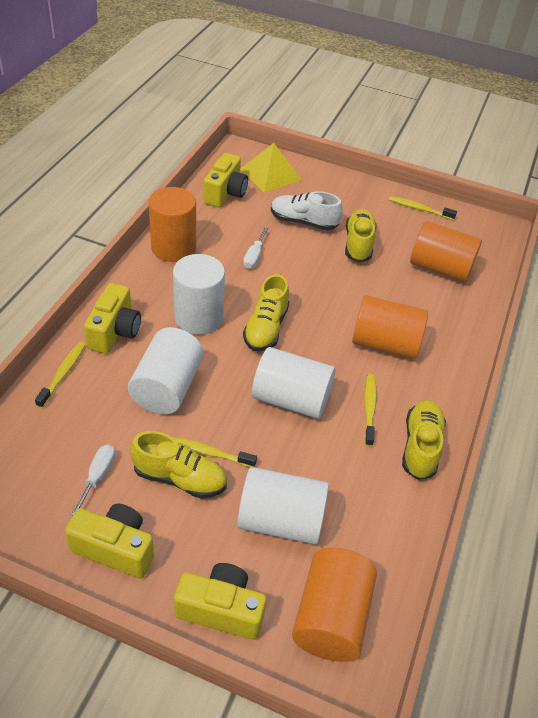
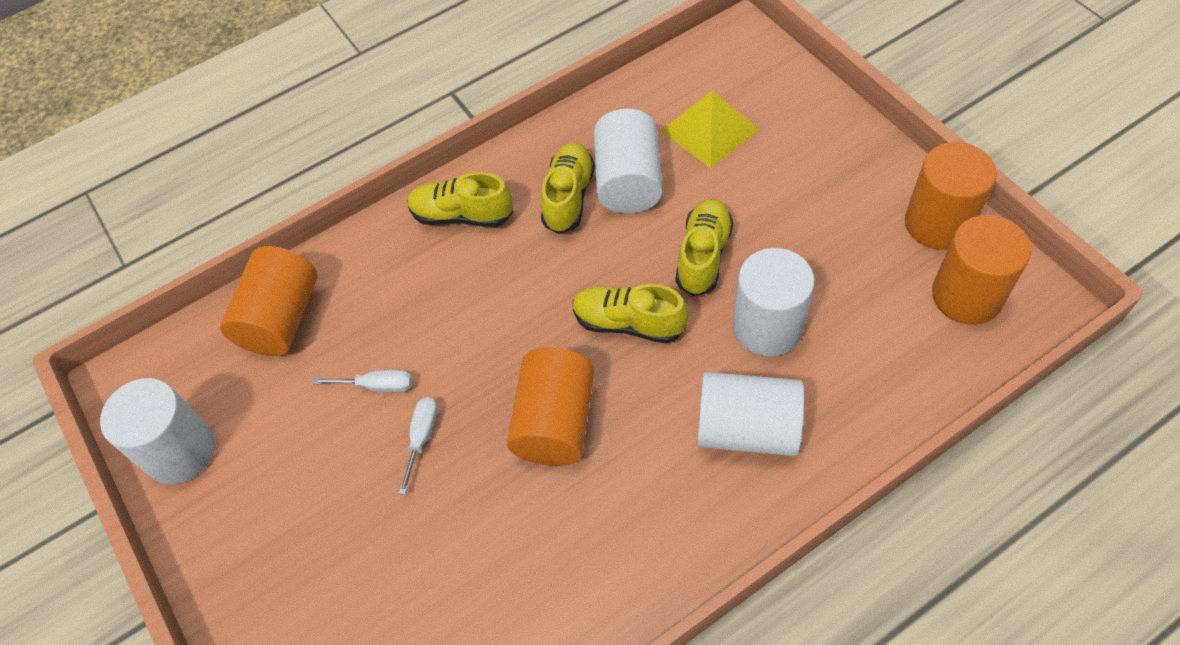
white shoe: [271,191,343,230] = 1 -> none = 0
yellow camera: [65,504,154,579] [84,283,141,354] [174,563,266,640] [204,153,248,207] = 4 -> none = 0
yellow toothbrush: [35,342,86,408] [172,437,257,467] [364,374,377,447] [389,196,457,220] = 4 -> none = 0

